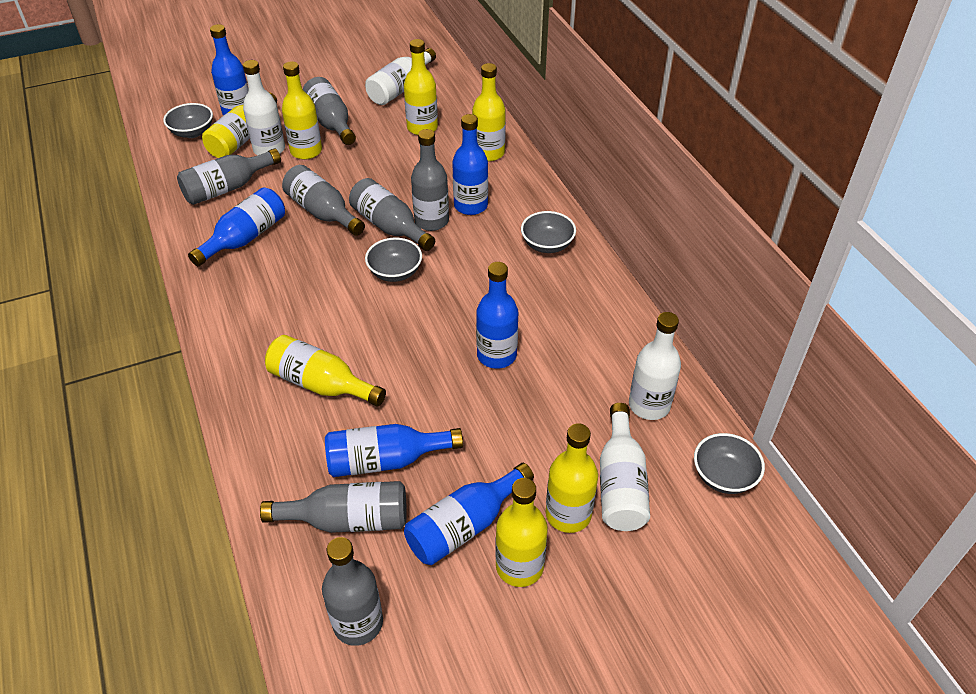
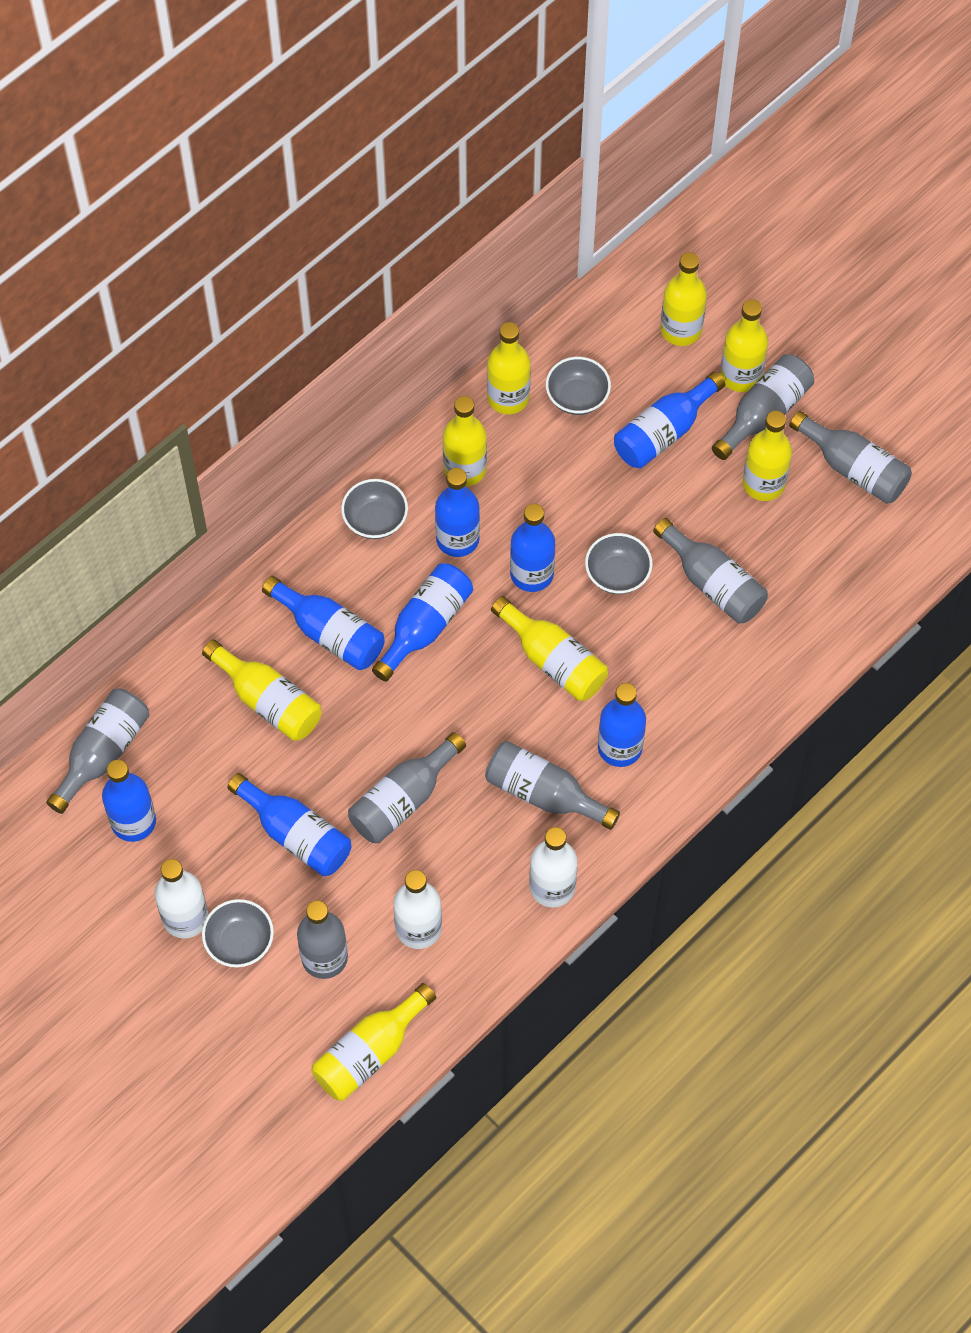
blue bottle: [188,187,285,267] [210,24,249,116] [325,424,463,477] [404,463,534,565] [452,114,488,215] [476,262,518,369] = 6 -> [102,760,156,842] [227,773,351,876] [262,576,385,670] [372,563,473,681] [435,468,480,557] [510,504,555,592] [598,683,646,767] [614,371,725,468] = 8
white bottle: [243,60,285,155] [365,48,436,105] [600,403,650,531] [629,312,681,420] = 4 -> [155,859,208,938] [393,870,442,949] [529,827,578,908] = 3
yellow bottle: [202,92,277,158] [265,335,386,406] [282,61,322,160] [404,39,438,135] [472,63,506,161] [495,478,548,587] [546,423,598,533] = 7 -> [202,639,322,741] [312,983,436,1101] [443,396,487,487] [487,322,531,414] [491,596,608,701] [660,252,707,346] [720,299,768,392] [743,411,792,501] = 8

